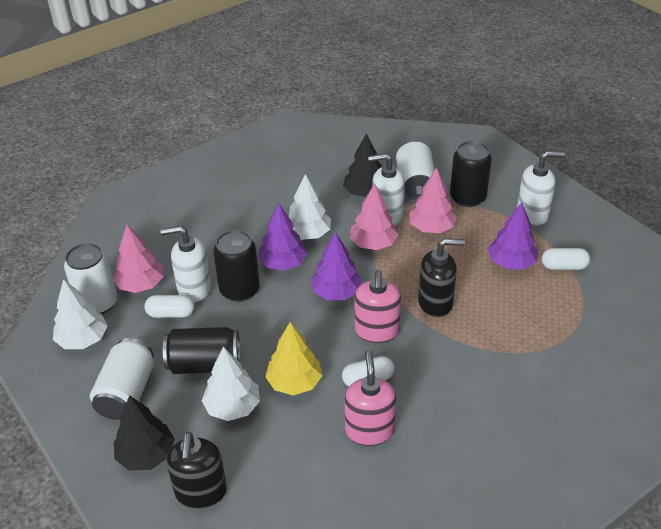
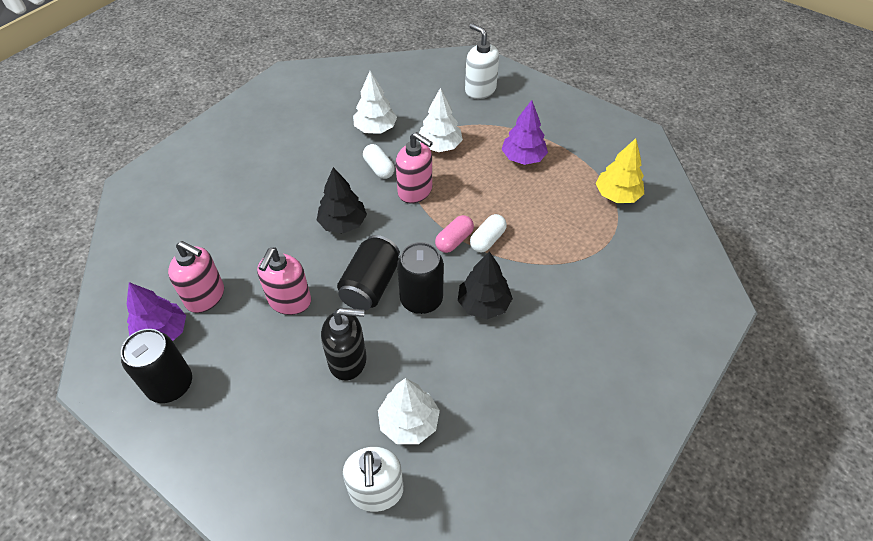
black soap dispenser: [166,432,227,509] [418,238,465,317] = 2 -> [321,308,367,381] = 1
pink capsule: none = 0 -> [435,215,474,253] = 1
pink soap dispenser: [345,349,396,446] [355,270,401,343] = 2 -> [168,241,224,313] [257,247,311,315] [396,132,433,204] = 3
pink tree: [113,225,164,293] [350,183,398,250] [409,168,457,233] = 3 -> none = 0
purple tree: [258,203,308,271] [311,232,362,300] [488,202,538,269] = 3 -> [127,282,186,341] [501,100,548,165] = 2
white can: [64,243,117,314] [90,338,154,420] [396,141,435,201] = 3 -> none = 0
white capsule: [144,295,195,318] [342,356,394,386] [542,248,590,270] = 3 -> [363,144,395,179] [470,214,507,253] = 2
white soap dispenser: [160,226,211,303] [368,153,405,226] [517,151,565,226] = 3 -> [343,447,404,512] [465,23,499,99] = 2

